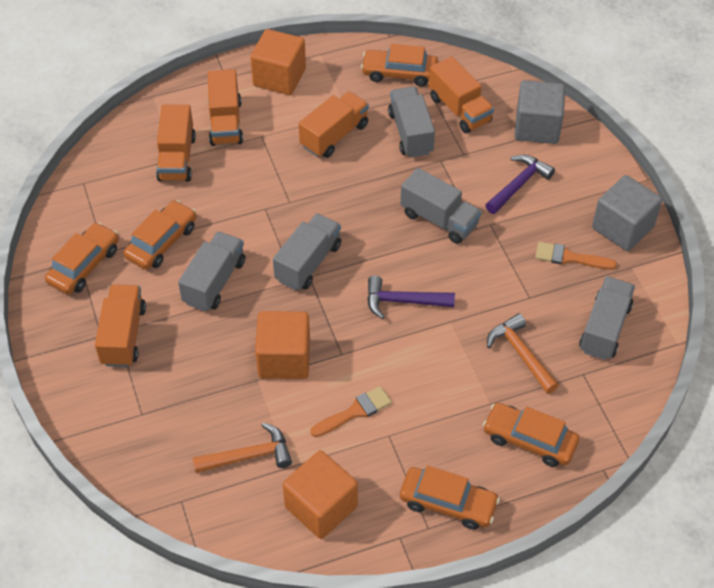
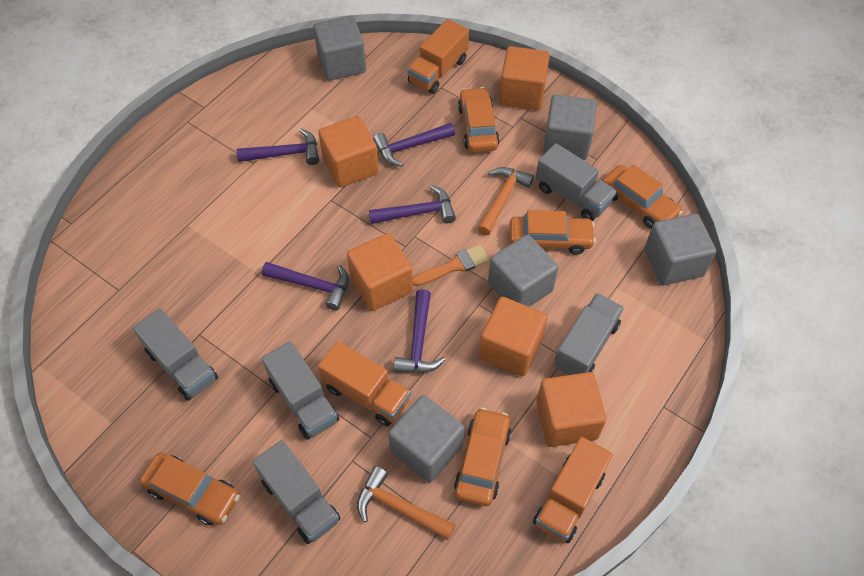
grey cube: [515,80,565,144] [592,175,662,251] = 2 -> [313,16,366,81] [388,395,464,483] [488,235,558,307] [543,95,597,160] [644,214,716,285] = 5
orange brush: [310,386,392,437] [535,242,617,269] = 2 -> [413,244,489,286] = 1
orange cube: [250,29,306,95] [255,311,310,379] [283,450,358,539] = 3 -> [318,116,379,187] [347,233,413,311] [479,297,547,376] [499,46,550,110] [536,372,607,447] = 5
orange truck: [95,284,146,367] [156,105,196,182] [208,69,243,146] [299,91,369,158] [429,56,494,134] = 5 -> [318,341,411,426] [407,19,469,94] [533,436,613,543] = 3
purple hammer: [367,276,455,319] [485,155,555,214] = 2 -> [237,128,319,165] [262,262,349,310] [369,185,456,224] [373,123,455,167] [393,289,445,373] = 5

